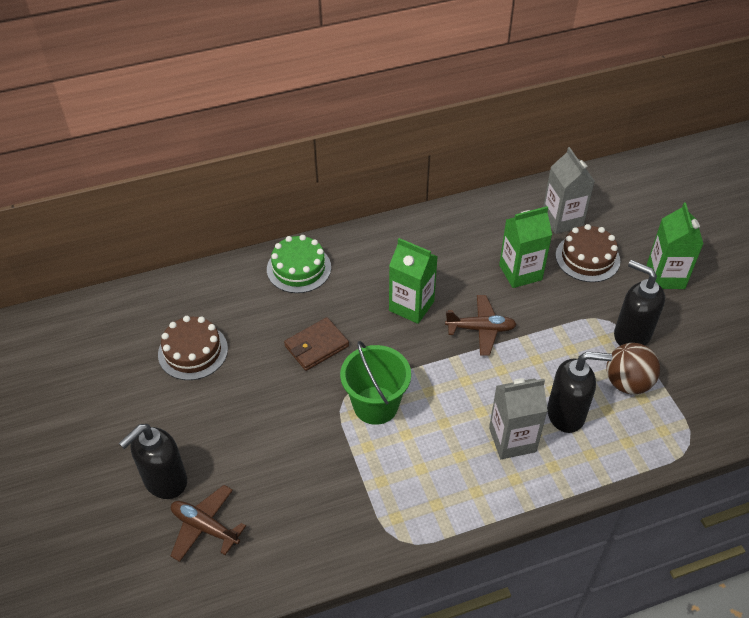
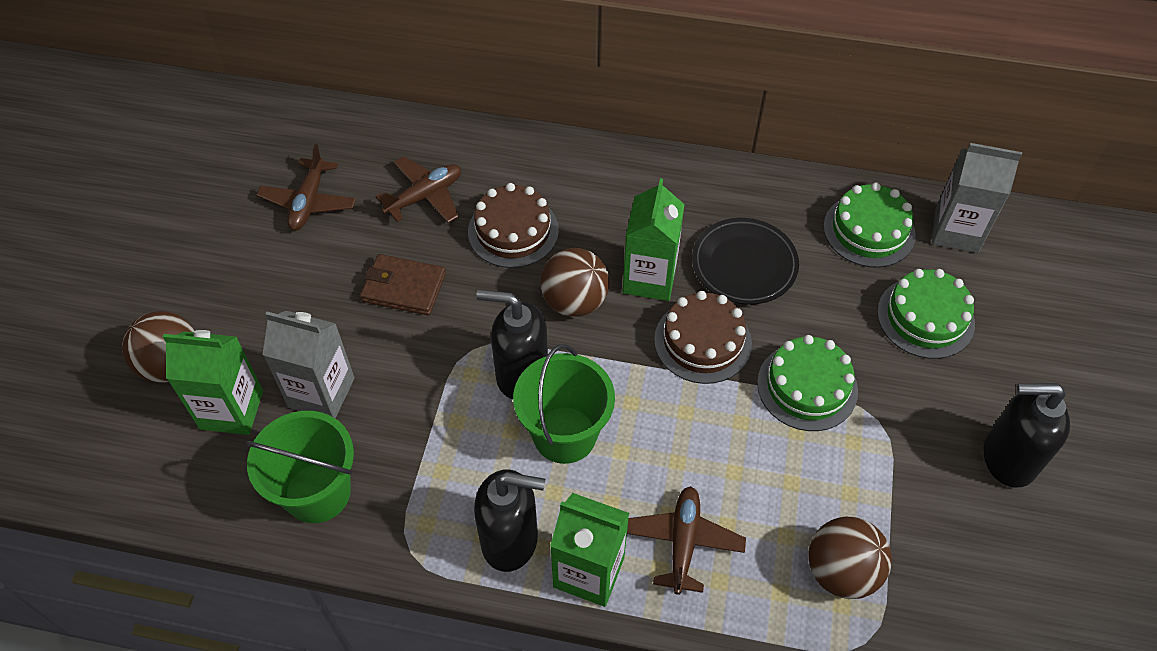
black plate: none = 0 -> [692,218,799,305] = 1
brown ball: [607,343,660,394] = 1 -> [122,311,195,383] [540,248,609,317] [808,517,892,599] = 3
brown plane: [171,485,246,562] [445,295,517,356] = 2 -> [257,144,356,230] [375,156,461,223] [627,486,746,595] = 3
green bucket: [340,341,411,425] = 1 -> [246,411,354,523] [513,344,615,464] = 2
green cake: [267,235,331,293] = 1 -> [757,335,858,431] [823,183,916,268] [877,269,975,359] = 3

